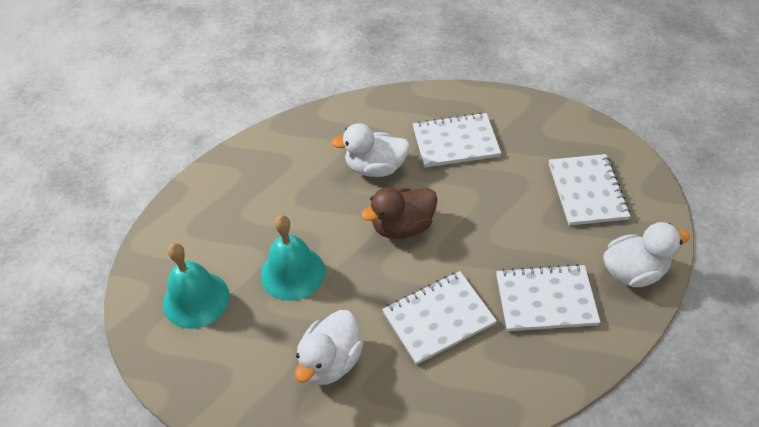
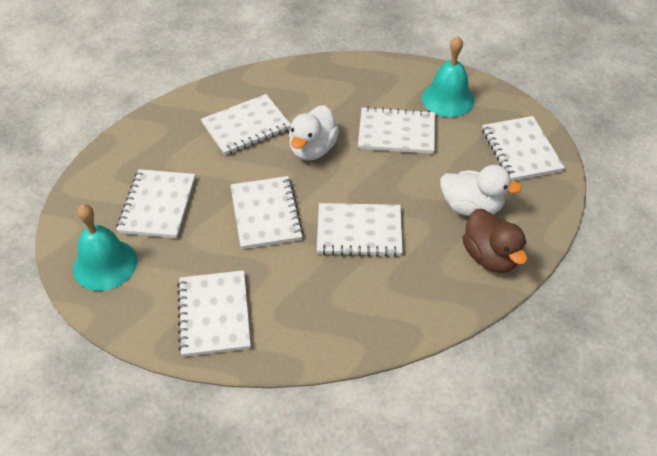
white duck: [295,310,363,385] [331,123,410,177] [603,222,690,287] = 3 -> [289,105,339,161] [440,165,522,216] = 2
white notebook: [382,271,497,365] [413,112,501,168] [496,264,601,331] [549,154,631,226] = 4 -> [116,169,195,238] [177,270,251,357] [201,94,291,155] [230,176,303,249] [317,203,403,257] [358,107,435,154] [482,116,565,181] = 7

